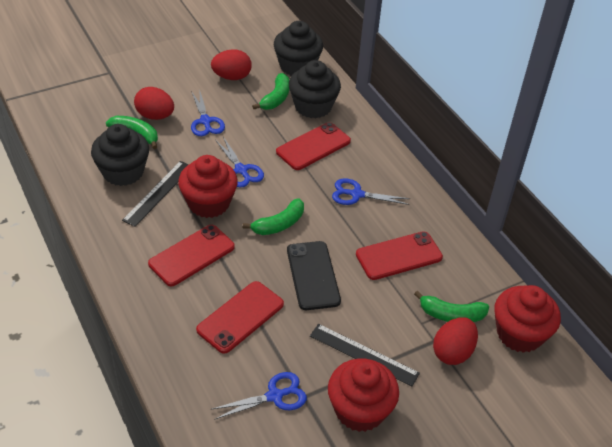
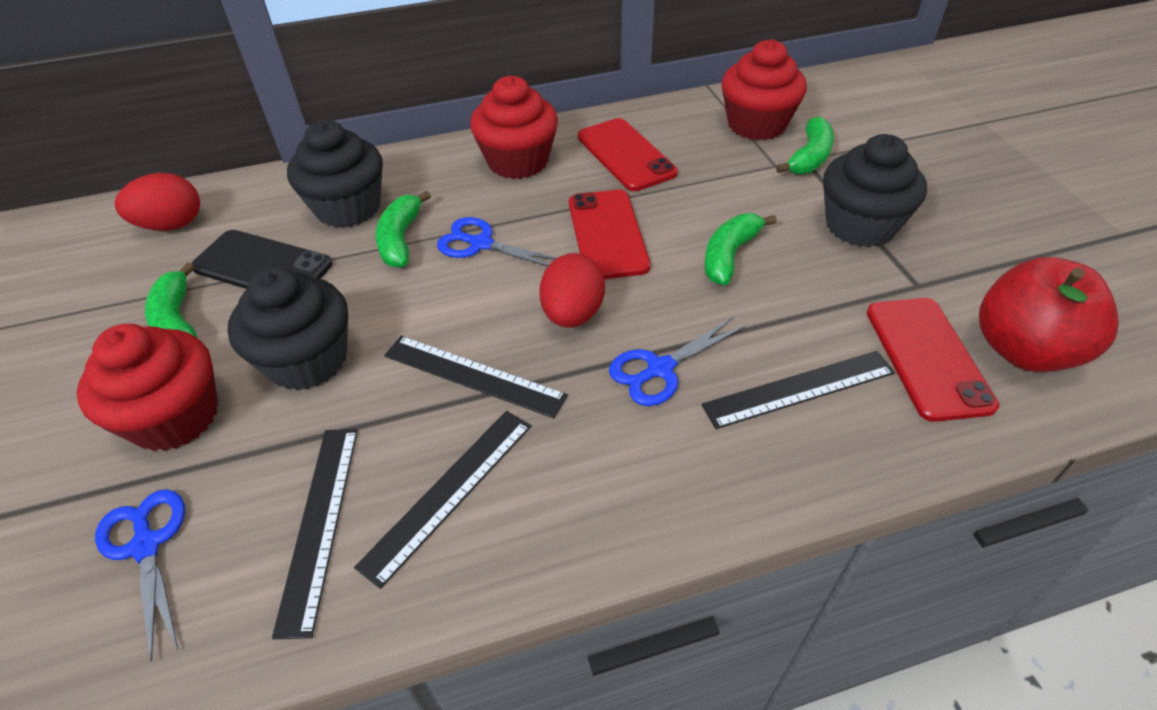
black ruler: [122,161,189,227] [310,324,420,386] = 2 -> [272,429,358,639] [354,411,531,589] [384,336,568,418] [702,351,895,429] = 4
blue scissors: [191,89,225,136] [212,372,307,420] [215,137,264,187] [332,178,410,205] = 4 -> [95,489,185,662] [437,217,557,267] [609,317,745,406] = 3
red apple: none = 0 -> [979,257,1119,372] = 1
red egg: [134,87,174,120] [211,49,252,80] [433,317,478,365] = 3 -> [115,173,200,231] [540,253,605,328] = 2
red phone: [148,225,235,286] [196,281,284,354] [276,122,351,170] [356,231,443,280] = 4 -> [569,190,651,279] [578,118,678,191] [867,298,999,422] = 3

